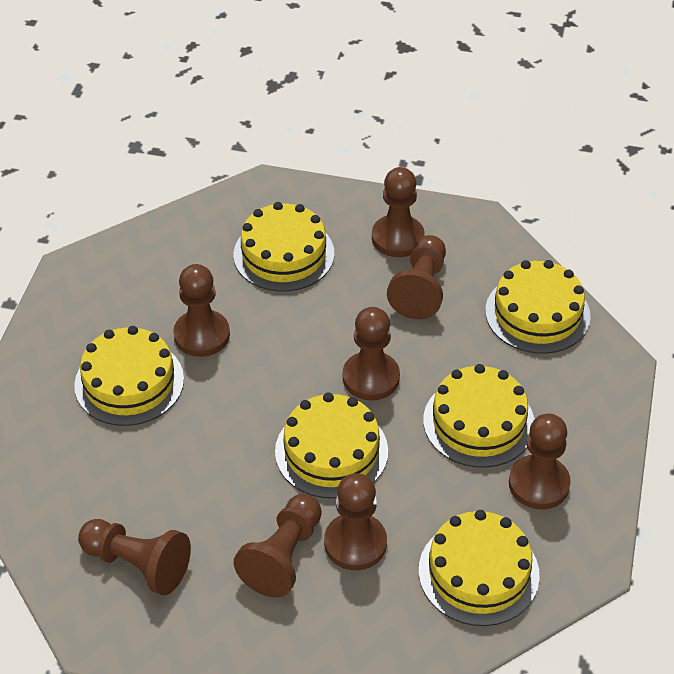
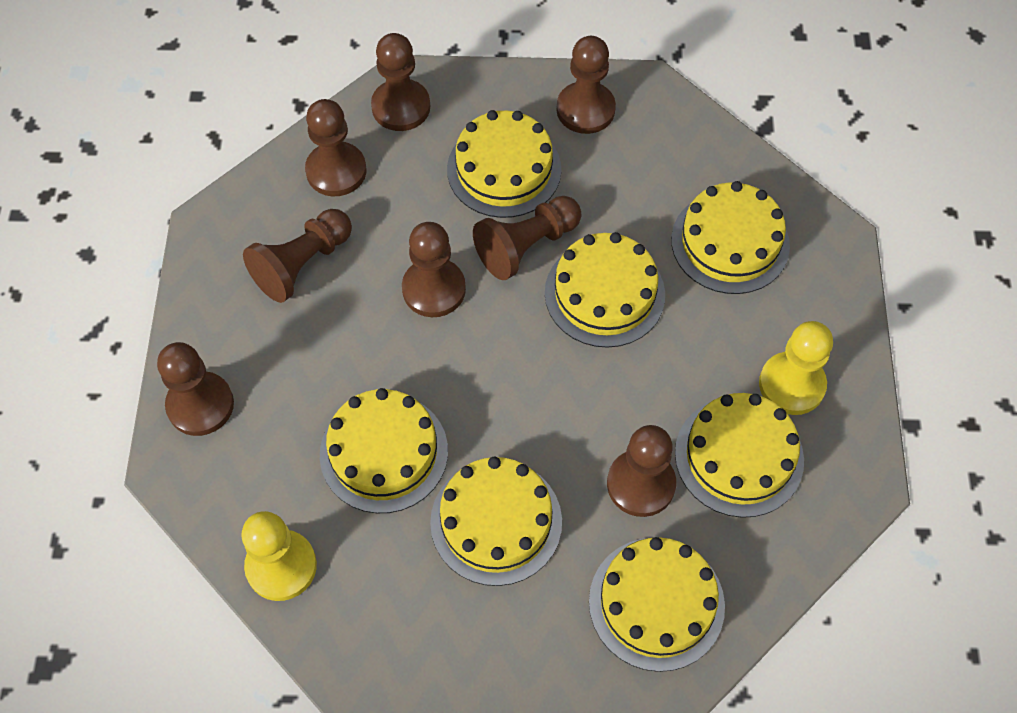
yellow cake: [74,326,184,426] [234,202,334,292] [275,392,388,498] [419,510,540,626] [423,364,534,468] [485,260,591,354] = 6 -> [320,388,448,513] [430,456,562,586] [447,110,561,218] [545,232,665,348] [589,537,725,672] [671,181,790,294] [675,393,804,518] = 7
yellow pawn: none = 0 -> [241,511,317,601] [759,321,833,415] = 2

